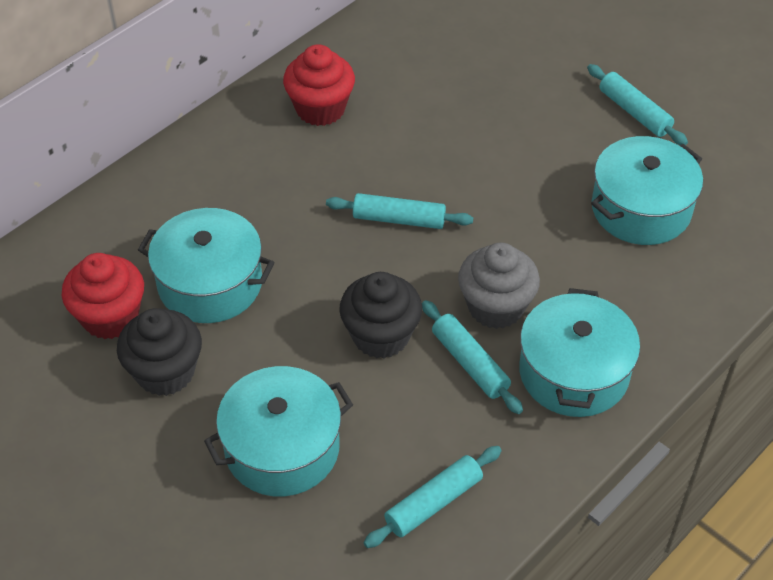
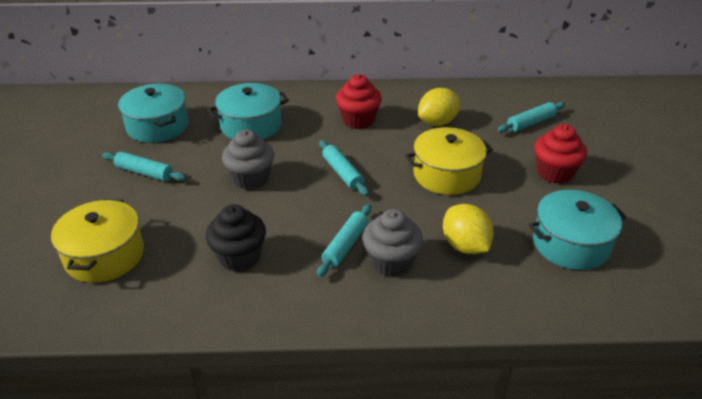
black cupcake: [117,308,202,396] [339,272,422,358] = 2 -> [206,204,266,272] = 1
grey cupcake: [458,242,540,329] = 1 -> [222,130,274,190] [363,209,423,277] = 2
turquoise pot: [138,208,275,323] [204,366,353,496] [519,288,640,417] [591,136,703,245] = 4 -> [118,84,188,143] [208,83,289,140] [529,190,626,270] = 3
yellow lemon: none = 0 -> [418,88,460,126] [443,204,494,254] = 2
yellow pot: none = 0 -> [51,199,144,283] [405,127,493,195] = 2

